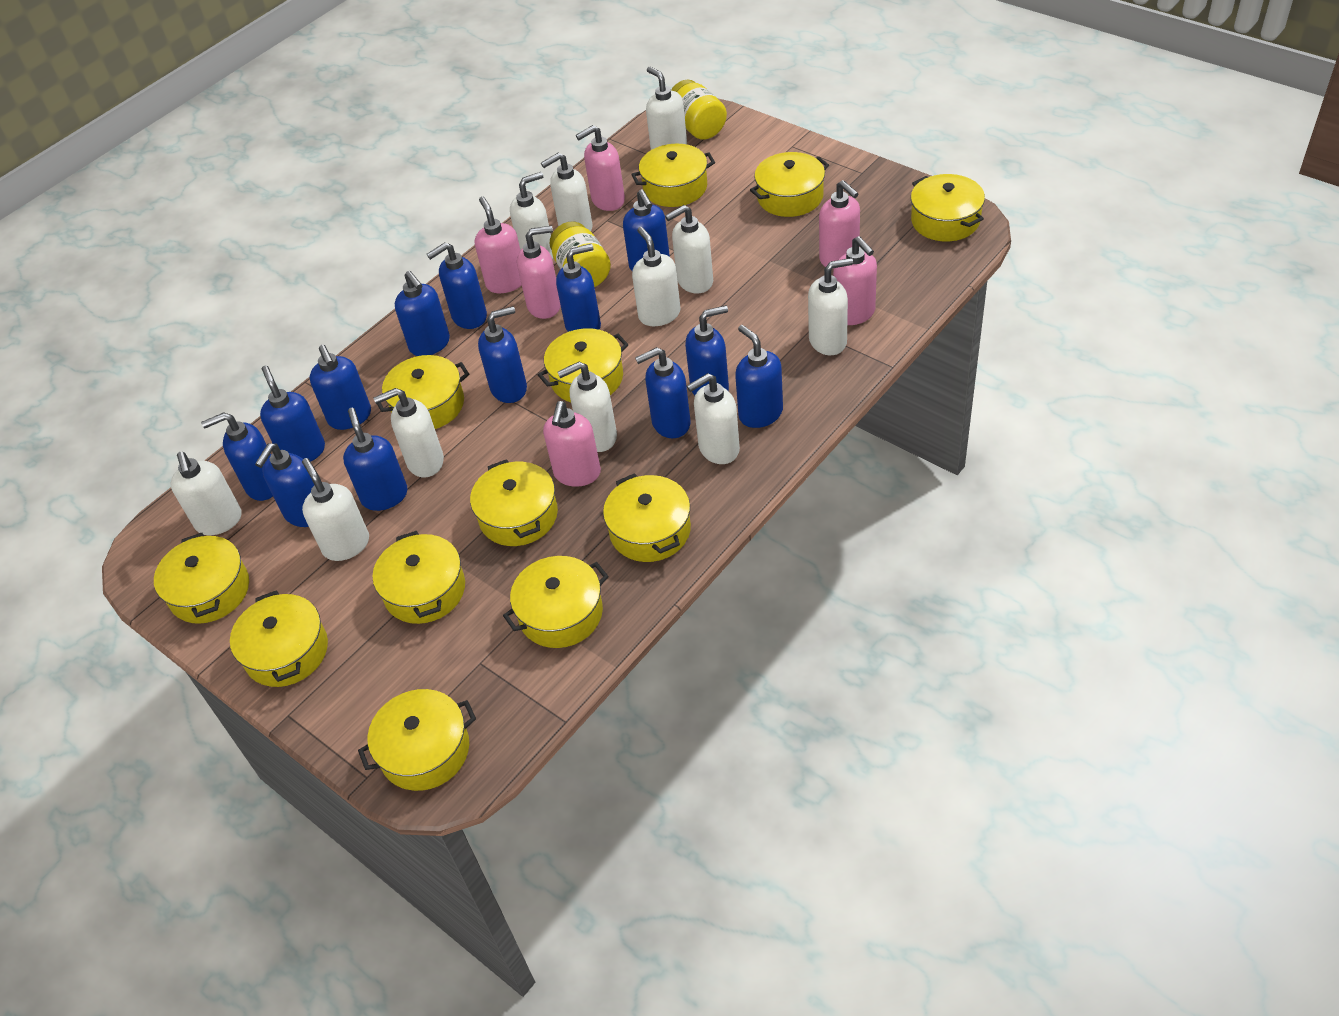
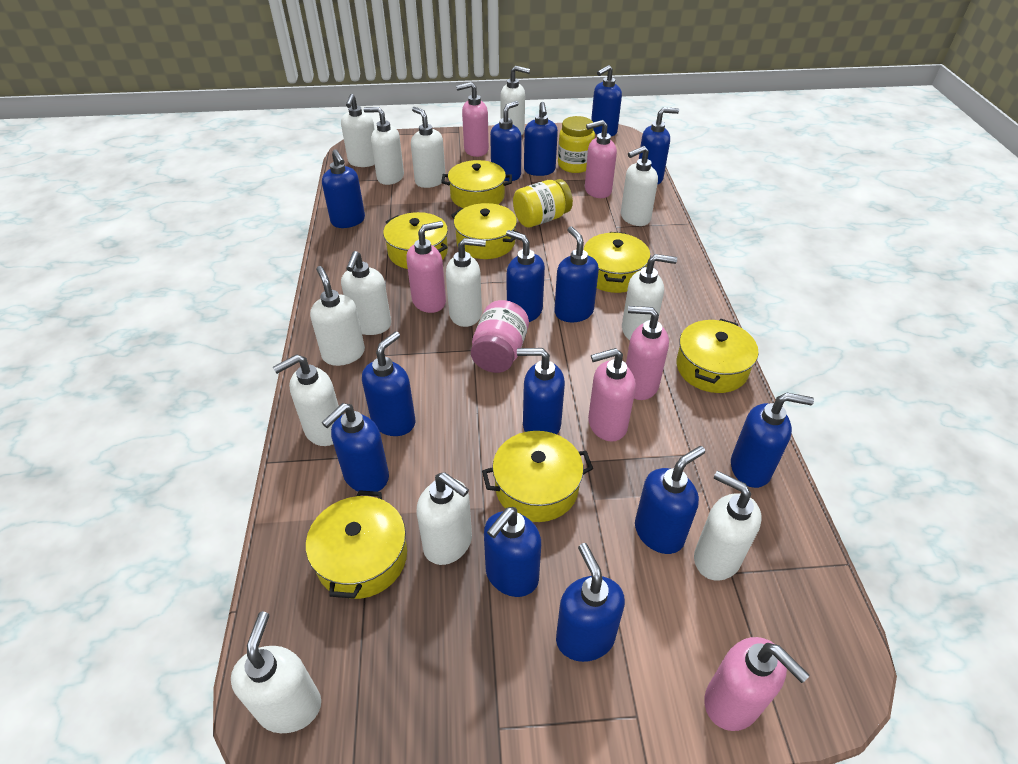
blue soap dispenser: [201,412,273,501] [255,443,314,527] [260,366,325,462] [310,345,371,430] [343,408,408,511] [395,271,450,356] [427,242,487,329] [478,306,527,403] [556,244,601,332] [623,189,670,271] [635,347,691,438] [685,305,729,396] [735,325,783,428] = 13 -> [322,149,365,228] [322,403,389,492] [362,331,415,436] [484,507,541,597] [490,101,522,181] [506,230,545,322] [517,348,565,434] [524,102,558,176] [555,226,599,322] [556,543,625,662] [591,65,622,136] [635,446,705,554] [639,107,679,185] [731,393,814,488] = 14
pink jar: none = 0 -> [471,300,529,373] = 1
white soap dispenser: [171,452,242,535] [302,458,369,561] [373,388,444,477] [510,172,553,259] [541,153,592,231] [558,362,617,452] [632,227,681,326] [646,67,687,150] [665,205,713,294] [687,373,740,464] [808,258,853,355] = 11 -> [231,611,321,733] [273,354,339,446] [310,266,365,366] [341,94,375,167] [341,251,391,335] [364,107,404,185] [411,107,445,188] [416,472,472,565] [446,238,486,327] [500,66,530,136] [621,146,658,226] [622,254,677,340] [694,471,762,581] = 13
yellow pot: [154,533,249,624] [230,590,328,687] [358,689,476,791] [372,531,465,624] [377,355,469,429] [470,459,558,546] [503,556,609,648] [538,328,629,402] [603,473,691,562] [631,144,715,207] [750,152,829,217] [911,174,985,241] = 12 -> [306,490,407,599] [383,212,448,269] [441,160,512,208] [451,203,519,259] [482,431,593,522] [583,232,650,293] [676,319,758,393] = 7

